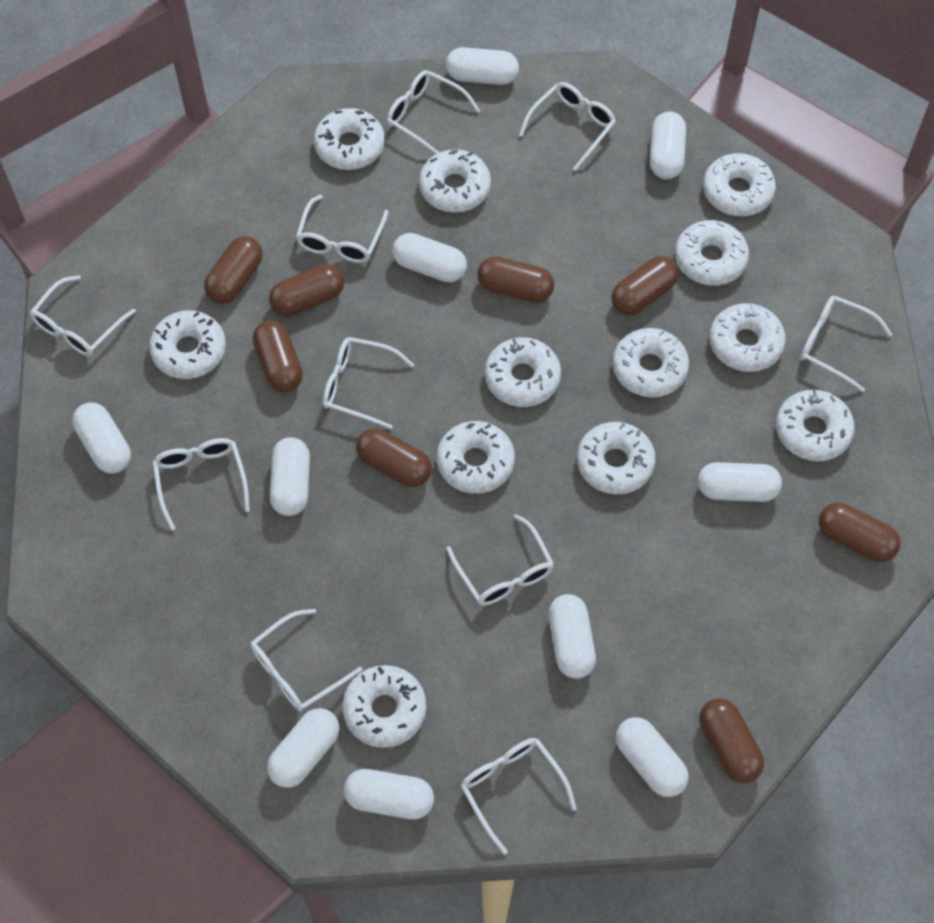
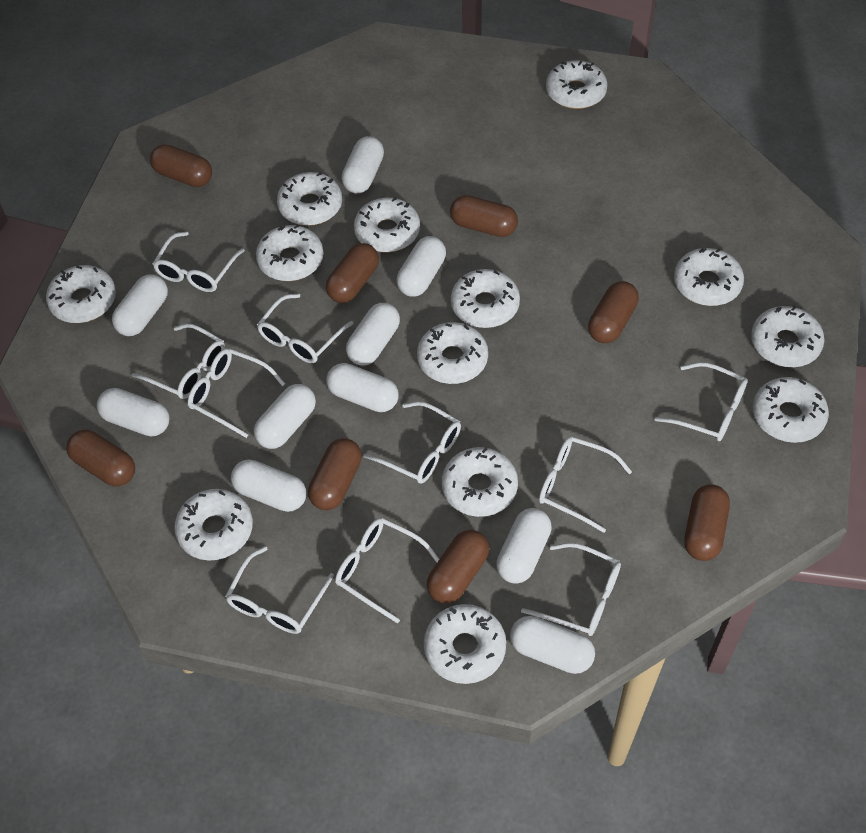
white donut: [149,310,226,379] [314,108,385,170] [342,665,426,748] [419,149,491,213] [437,421,515,494] [485,337,561,407] [577,422,656,495] [613,328,689,397] [675,220,749,286] [703,153,776,216] [709,303,786,372] [776,390,855,461] = 12 -> [46,265,116,323] [174,489,253,561] [256,224,323,281] [277,172,342,226] [354,197,420,252] [417,322,488,384] [424,604,506,684] [442,447,518,517] [451,269,520,328] [546,60,608,109] [674,248,744,306] [751,306,825,367] [753,377,829,443] = 13

